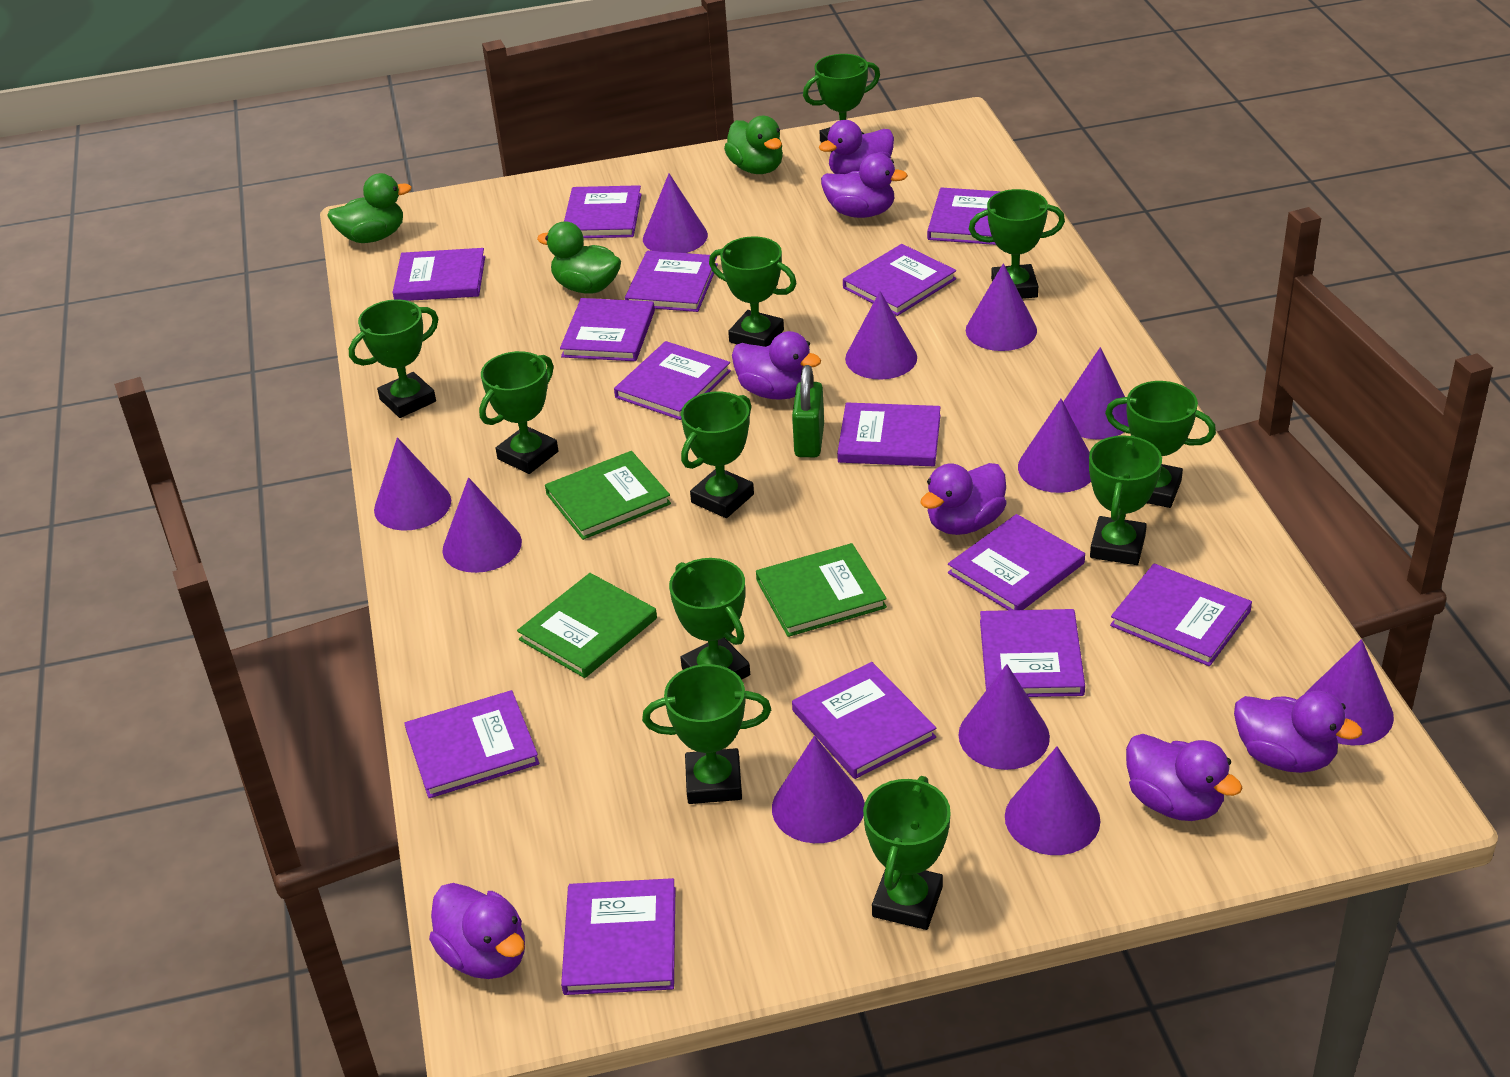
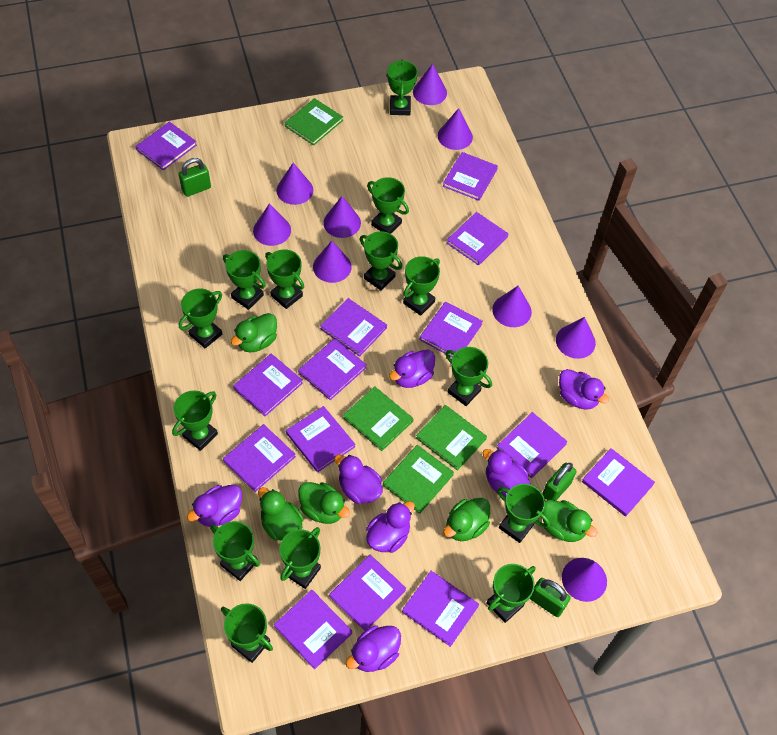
green book: [517,573,657,678] [545,451,671,540] [756,543,887,637] = 3 -> [285,98,343,146] [343,386,413,451] [383,445,454,514] [416,405,487,471] = 4
green duck: [327,173,412,243] [537,221,621,294] [724,116,783,174] = 3 -> [231,313,277,352] [258,487,304,541] [298,482,350,524] [443,498,490,541] [542,500,597,542] = 5
green padlock: [792,365,824,457] = 1 -> [179,158,211,197] [530,578,570,617] [542,463,577,500] = 3
green trophy: [349,299,439,418] [479,351,559,474] [642,664,771,804] [669,558,750,680] [681,392,754,518] [709,236,797,347] [803,54,880,152] [863,776,951,930] [969,189,1065,299] [1089,435,1162,565] [1105,381,1216,508] = 11 -> [172,390,218,451] [179,289,222,348] [210,521,260,581] [221,603,273,663] [223,250,266,310] [265,249,304,309] [279,527,321,589] [360,231,402,290] [367,177,409,234] [387,59,418,115] [403,256,440,316] [445,347,492,406] [486,564,536,623] [497,484,550,543] = 14
purple cone: [374,437,451,531] [442,477,522,573] [643,174,708,253] [772,736,865,843] [845,291,917,380] [958,664,1050,770] [966,263,1037,351] [1005,746,1100,855] [1018,399,1091,493] [1063,347,1129,439] [1306,639,1394,746] = 11 -> [253,203,291,246] [276,163,313,205] [313,241,352,283] [323,196,361,238] [413,64,447,105] [438,108,473,150] [492,286,532,327] [556,317,596,359] [562,558,607,602] = 9

